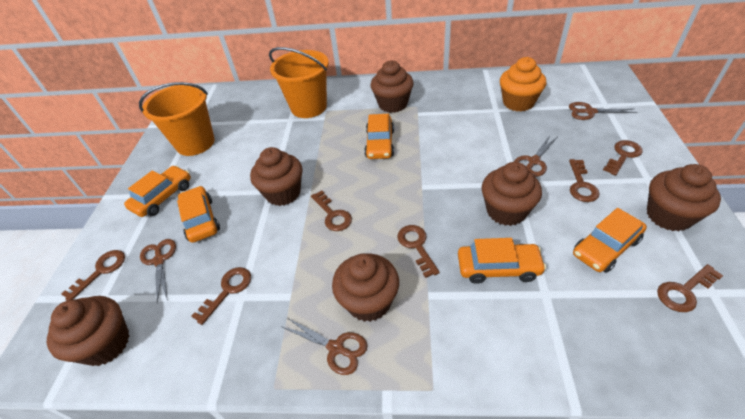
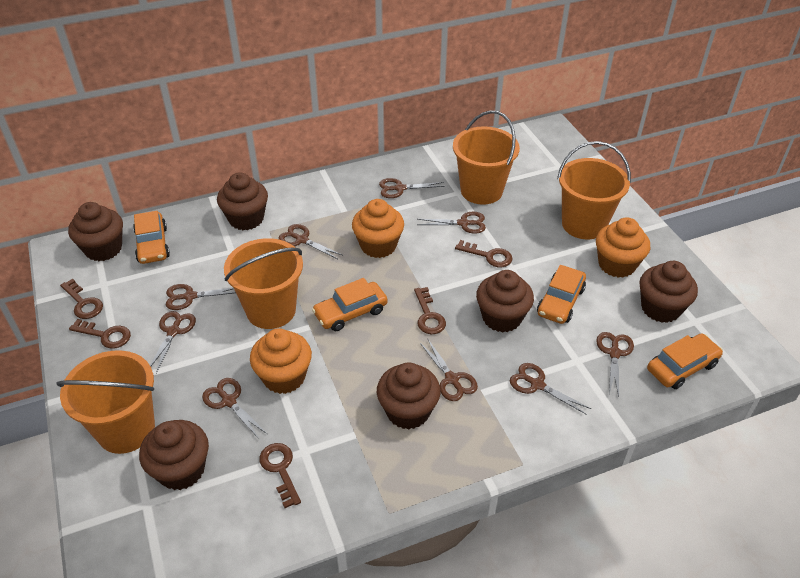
brown key: [61,250,125,300] [191,267,251,325] [311,190,352,231] [397,225,440,278] [569,159,600,202] [603,140,643,176] [657,264,723,312] = 7 -> [60,279,103,319] [69,319,131,349] [259,443,301,508] [414,287,446,334] [455,240,513,267] = 5
brown scissors: [140,239,176,303] [282,318,368,375] [514,136,557,177] [569,102,637,120] = 4 -> [150,311,196,373] [166,284,236,310] [202,378,267,439] [279,224,342,259] [379,178,445,198] [418,212,486,234] [420,338,478,401] [510,363,591,415] [596,332,634,397] = 9
orange bucket: [139,82,215,156] [269,47,329,118] = 2 -> [56,350,155,454] [224,238,303,329] [453,110,520,205] [557,141,631,239] = 4
orange car: [124,165,191,217] [177,186,220,243] [364,114,394,159] [458,238,546,284] [573,208,647,273] = 5 -> [133,211,170,264] [312,278,388,331] [537,265,586,324] [647,333,723,389] = 4
orange cupcake: [500,57,546,112] = 1 -> [250,328,312,394] [352,199,404,258] [596,217,650,278] = 3

